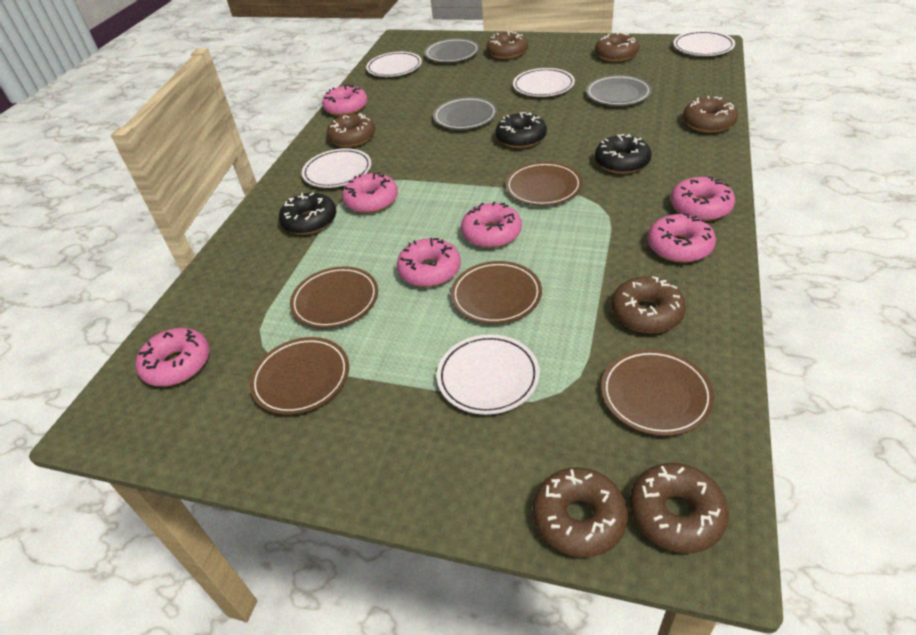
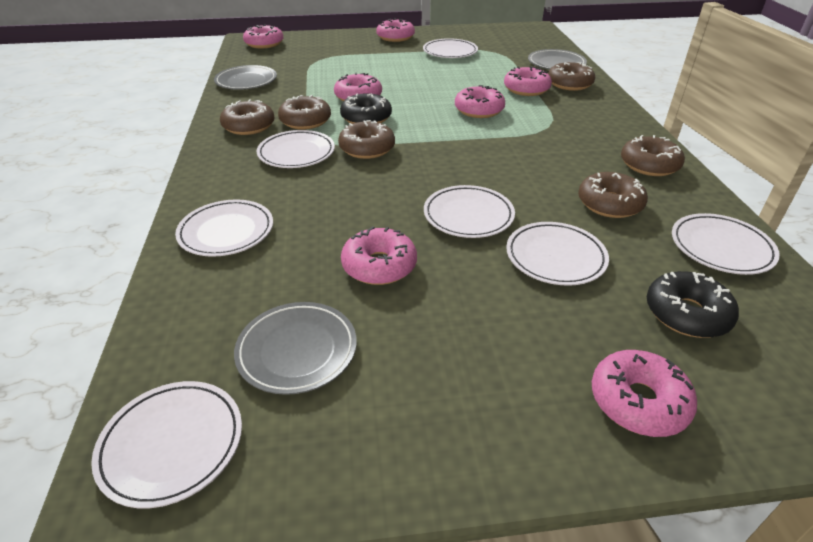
black donut: [279,193,336,235] [496,112,547,148] [595,134,652,174] = 3 -> [340,93,392,124] [647,271,739,338] = 2
brown donut: [327,113,375,147] [487,31,528,59] [533,467,628,558] [595,33,640,62] [611,276,686,333] [629,463,729,553] [683,96,738,133] = 7 -> [220,99,275,135] [278,95,331,130] [338,120,395,159] [548,62,595,91] [578,172,648,218] [621,135,685,176] = 6
brown plate: [250,337,349,415] [290,266,378,328] [451,261,542,324] [505,162,582,206] [601,349,714,436] = 5 -> none = 0
white plate: [302,148,371,188] [366,52,422,77] [437,334,540,415] [513,68,575,97] [673,31,735,56] = 5 -> [91,381,242,508] [175,199,273,257] [257,130,335,168] [423,38,478,58] [424,185,515,238] [506,222,609,286] [672,213,780,275] = 7

